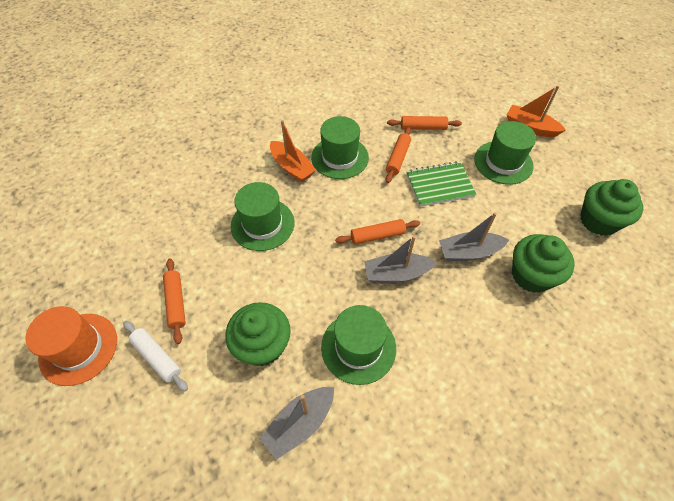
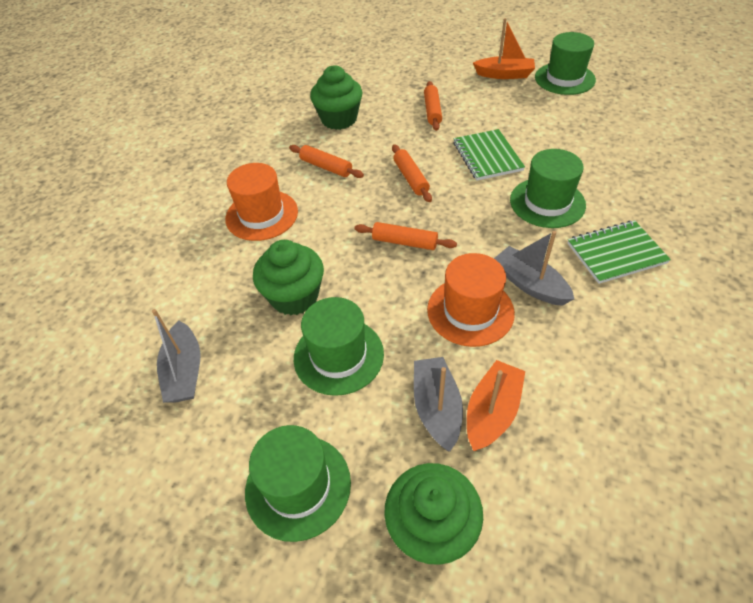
green notebook: [406,161,476,207] = 1 -> [453,129,525,181] [567,220,671,284] = 2
orange hat: [25,306,117,386] = 1 -> [225,163,298,241] [427,253,515,347] = 2
white rolling pin: [123,321,188,391] = 1 -> none = 0

